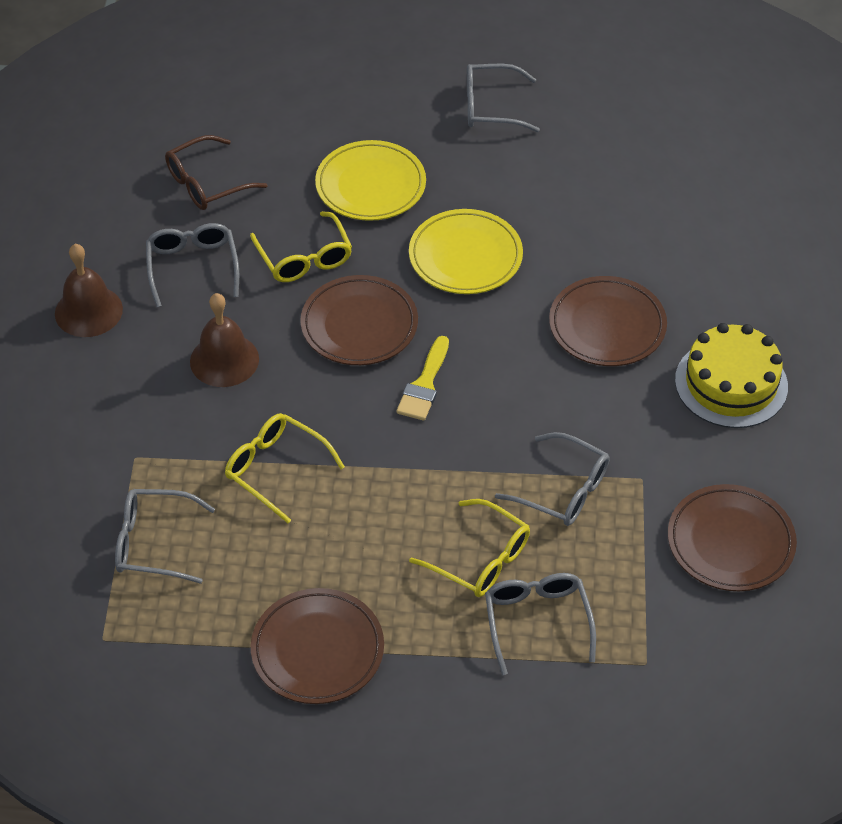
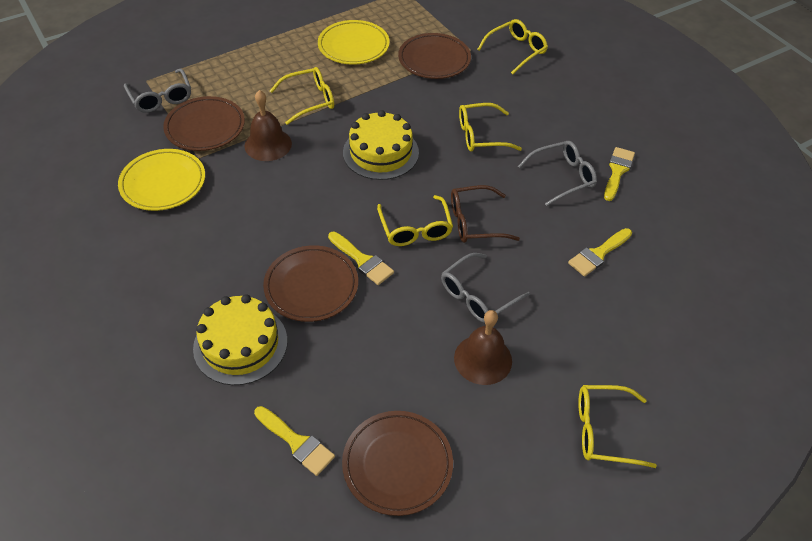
grey glasses: [115,489,215,584] [146,223,239,307] [467,64,540,132] [485,573,596,675] [495,432,610,526] = 5 -> [124,69,191,113] [441,253,530,323] [518,141,597,206] = 3
yellow brush: [396,336,449,421] = 1 -> [254,406,335,476] [328,231,394,285] [568,228,632,277] [604,147,635,201] = 4
yellow cake: [675,323,788,428] = 1 -> [193,294,287,385] [343,110,419,180] = 2
yellow glasses: [225,413,345,523] [250,211,352,282] [409,499,530,597] = 3 -> [270,67,334,125] [377,195,453,246] [459,103,522,152] [477,19,548,74] [578,385,657,468] = 5

